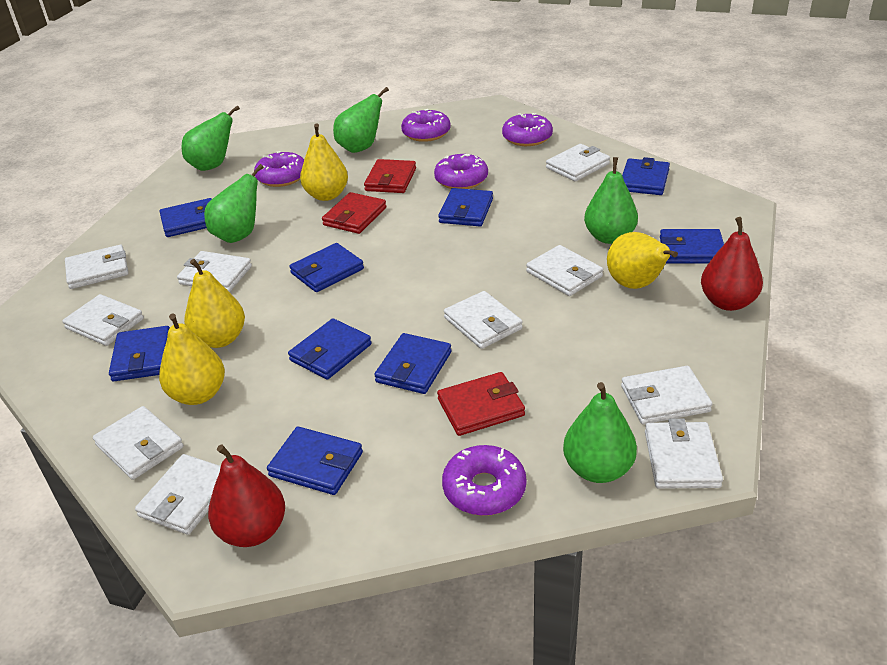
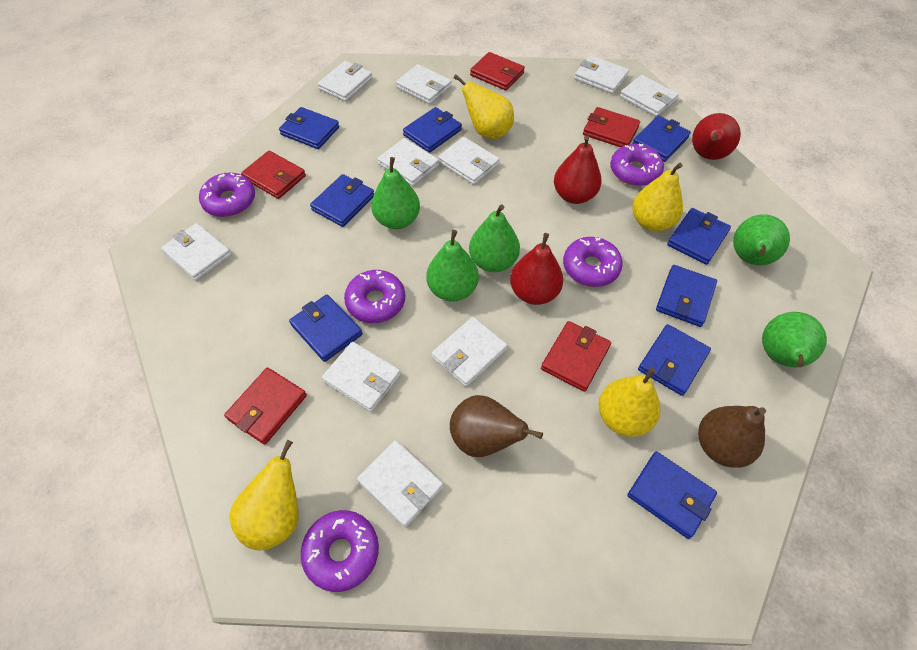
brown pear: none = 0 -> [450,395,543,457] [698,406,766,468] = 2
red pear: [208,445,285,547] [701,217,763,311] = 2 -> [510,233,563,305] [554,135,602,204] [692,113,741,160] = 3
red wallet: [322,192,386,234] [364,159,416,193] [437,372,525,436] = 3 -> [224,368,307,445] [241,151,306,199] [470,52,525,91] [541,321,611,392] [583,107,640,147] = 5

